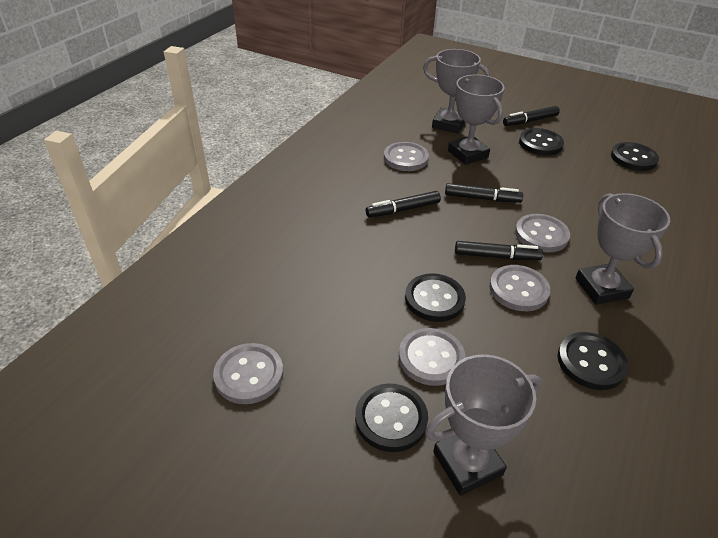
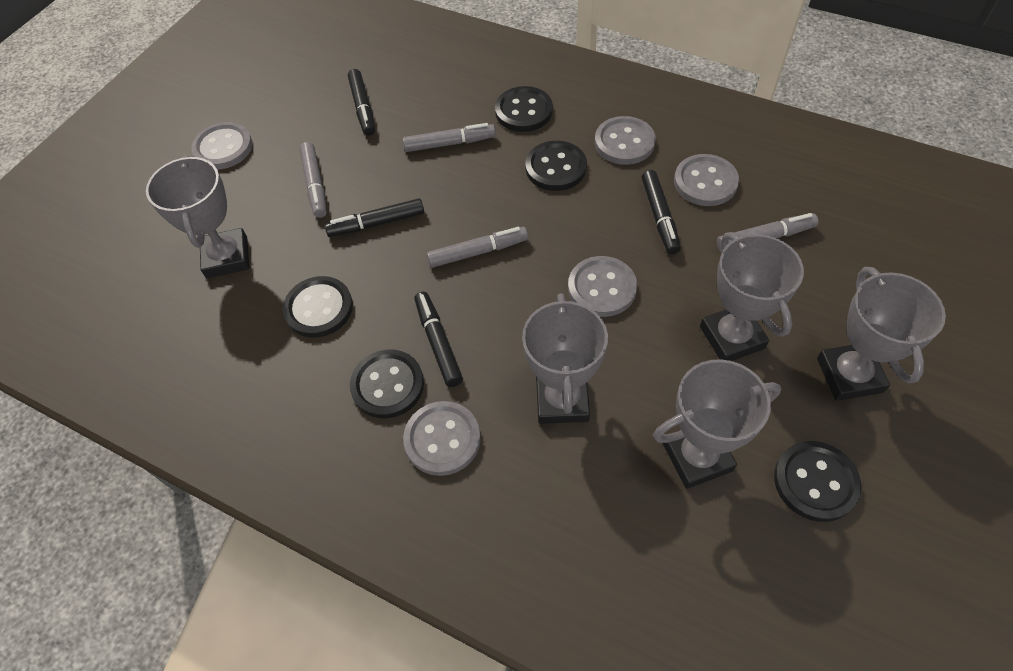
grey marker: none = 0 -> [300,142,327,218] [403,123,496,152] [427,227,528,268] [717,213,818,252] = 4
grey trophy: [423,49,490,133] [425,354,542,496] [448,74,505,165] [576,193,670,305] = 4 -> [146,155,250,278] [522,293,608,424] [653,359,781,489] [700,232,804,361] [817,267,946,401] = 5

